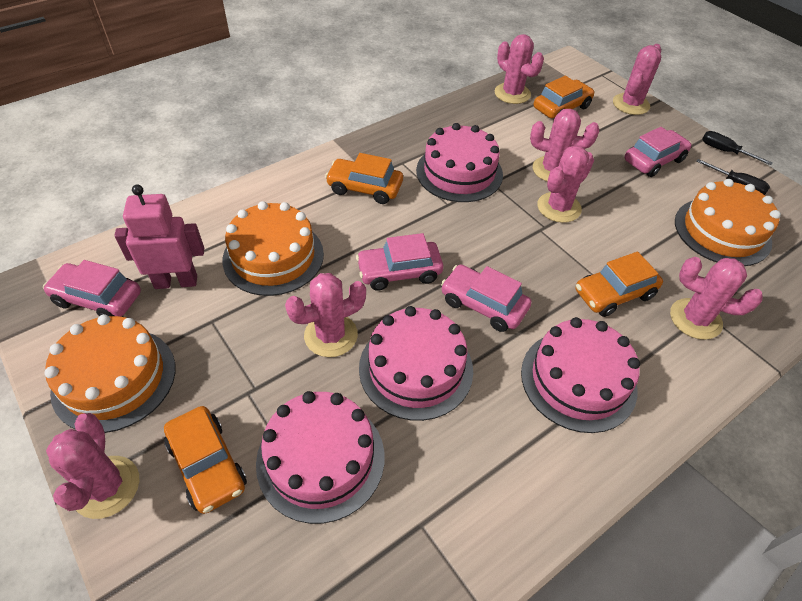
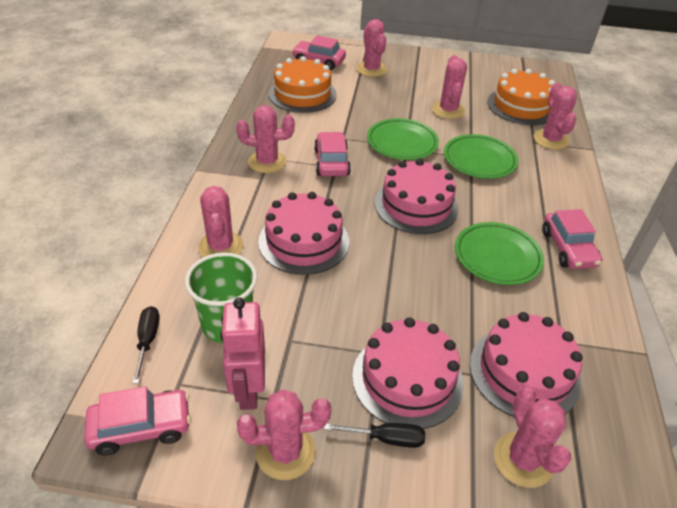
green cup: none = 0 -> [185,253,257,343] = 1
green plate: none = 0 -> [367,118,439,160] [444,134,518,179] [455,222,544,285] = 3
orange cake: [45,314,175,433] [223,201,324,296] [675,179,781,266] = 3 -> [269,56,337,113] [487,69,555,125] = 2
orange car: [164,406,247,514] [325,153,403,204] [534,76,595,118] [576,252,663,317] = 4 -> none = 0

